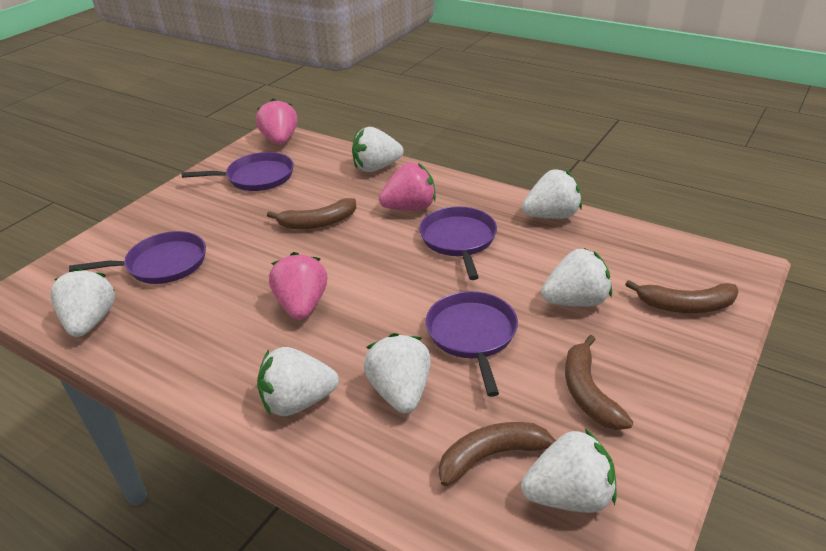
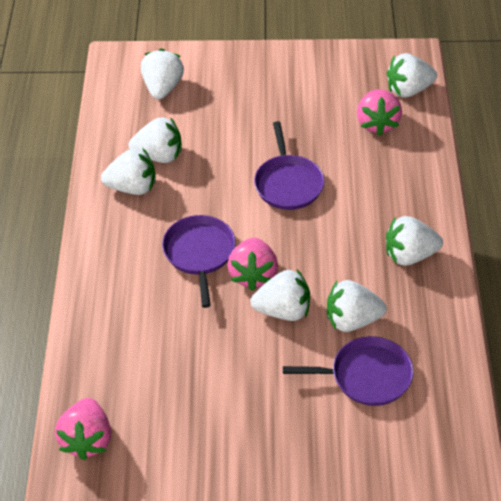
brown banana: [267,198,356,229] [439,422,556,486] [565,335,633,430] [625,280,739,313] = 4 -> none = 0
purple pan: [69,231,206,284] [182,152,294,191] [419,206,497,280] [426,291,518,397] = 4 -> [162,215,236,308] [254,121,324,210] [283,336,414,406] = 3

